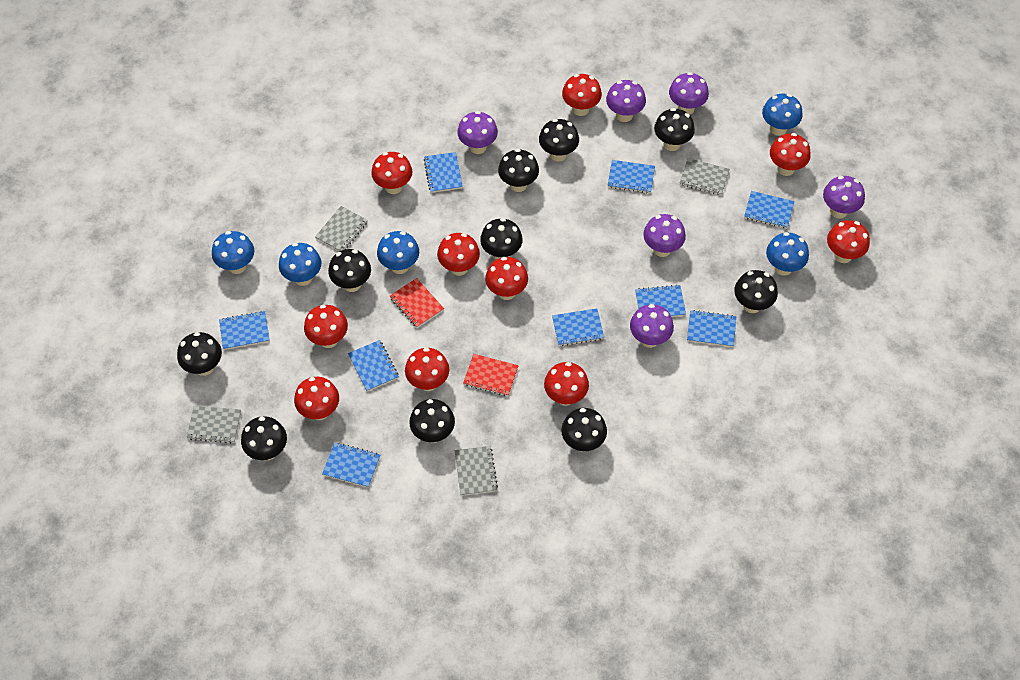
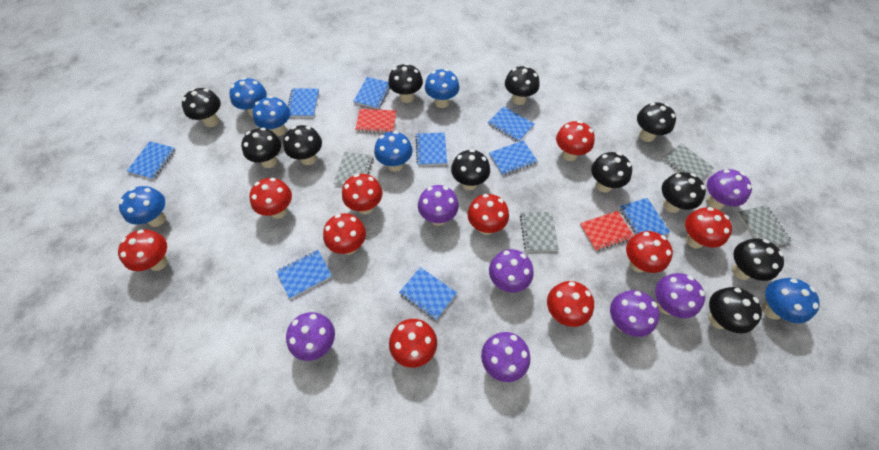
black mushroom: [177,332,222,376] [241,416,287,460] [328,249,371,292] [409,399,455,443] [480,218,523,259] [498,149,539,192] [539,119,579,161] [561,408,607,452] [654,108,695,151] [734,270,778,313] = 10 -> [182,88,221,127] [241,128,281,168] [283,125,322,165] [388,63,423,103] [451,149,490,190] [505,66,540,105] [591,152,632,192] [637,102,676,142] [662,172,706,213] [708,287,762,333] [732,238,784,281] = 11
blue mushroom: [212,231,254,274] [279,243,321,286] [377,231,419,274] [762,93,802,136] [766,232,809,276] = 5 -> [119,186,166,227] [229,77,267,117] [252,96,290,136] [374,131,413,172] [425,69,460,108] [762,278,820,323] = 6
purple mushroom: [457,111,498,154] [606,80,646,122] [630,304,674,348] [643,214,686,257] [669,72,709,115] [823,176,865,218] = 6 -> [286,312,335,361] [418,185,459,226] [481,332,530,382] [489,249,534,292] [610,290,660,337] [655,273,705,318] [706,169,752,210] = 7

